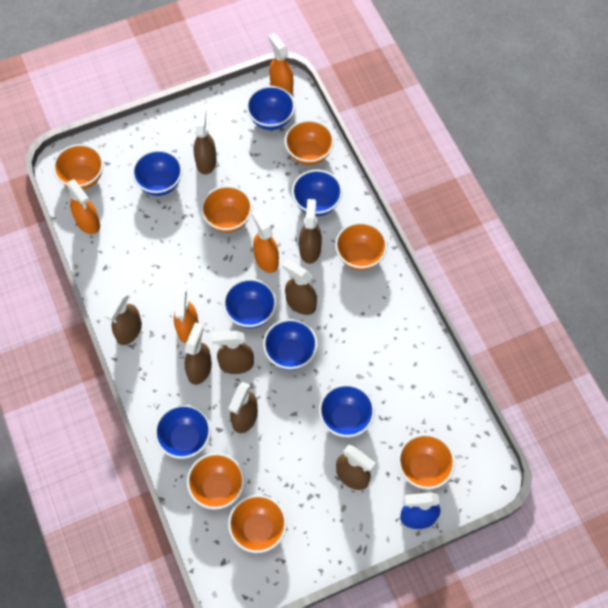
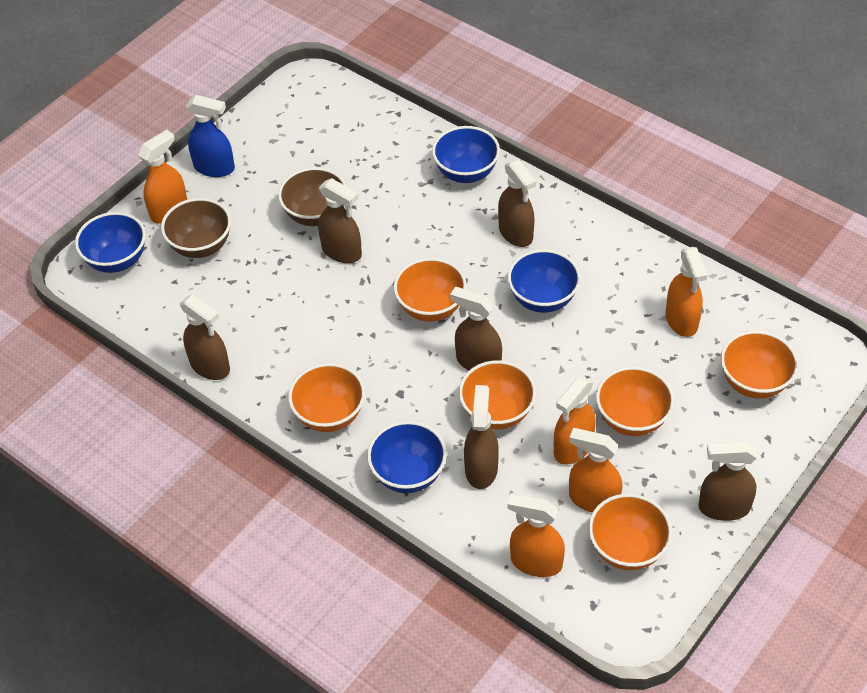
blue bowl: [132,150,183,196] [154,404,211,459] [223,278,277,329] [246,86,295,130] [263,319,318,370] [292,169,343,216] [319,384,375,437] = 7 -> [75,212,146,273] [367,421,447,493] [432,126,500,183] [508,249,581,313] = 4
brown bowl: none = 0 -> [161,198,231,258] [278,167,347,226] = 2
brown spray bottle: [104,292,142,345] [185,322,212,385] [194,109,217,175] [212,331,254,374] [229,382,258,433] [282,259,317,315] [299,199,322,264] [336,444,376,490] = 8 -> [180,295,230,380] [318,178,362,263] [450,287,502,370] [464,385,499,489] [498,159,536,247] [698,441,757,521] = 6
orange bowl: [53,144,104,190] [187,453,245,510] [201,186,252,233] [228,495,287,553] [284,120,334,165] [335,222,387,270] [398,434,455,489] = 7 -> [288,363,365,432] [394,258,467,322] [459,360,536,430] [589,494,672,570] [596,366,674,436] [721,331,799,399] = 6
orange spray bottle: [66,179,100,234] [174,289,199,343] [252,210,279,273] [268,33,293,95] = 4 -> [138,130,187,224] [507,494,565,577] [554,377,596,465] [569,428,623,513] [665,247,707,337] = 5

